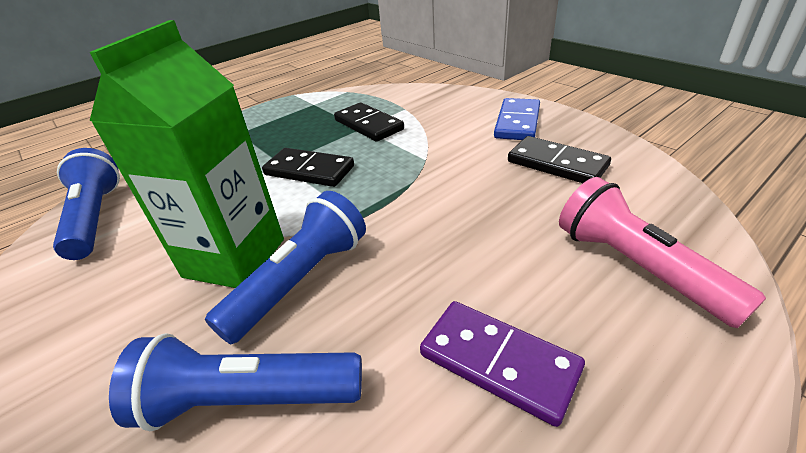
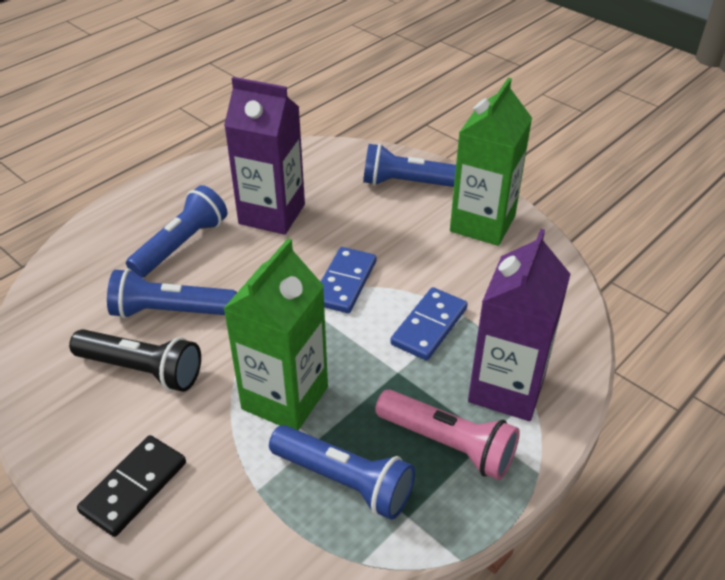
black domino: [262,148,354,187] [334,102,404,142] [508,136,611,183] = 3 -> [77,435,186,537] = 1
black flashlight: none = 0 -> [69,329,201,392] = 1
blue domino: [494,98,540,140] = 1 -> [321,247,376,313] [390,287,468,361] = 2
blue flashlight: [53,148,120,260] [109,333,362,431] [205,191,366,344] = 3 -> [107,269,237,318] [126,185,228,278] [269,425,415,520] [363,144,456,187] = 4
green carton: [90,20,284,288] = 1 -> [223,238,328,430] [450,78,532,246] = 2
purple carton: none = 0 -> [224,77,305,235] [468,229,570,421] = 2
purple domino: [420,301,585,427] = 1 -> none = 0

